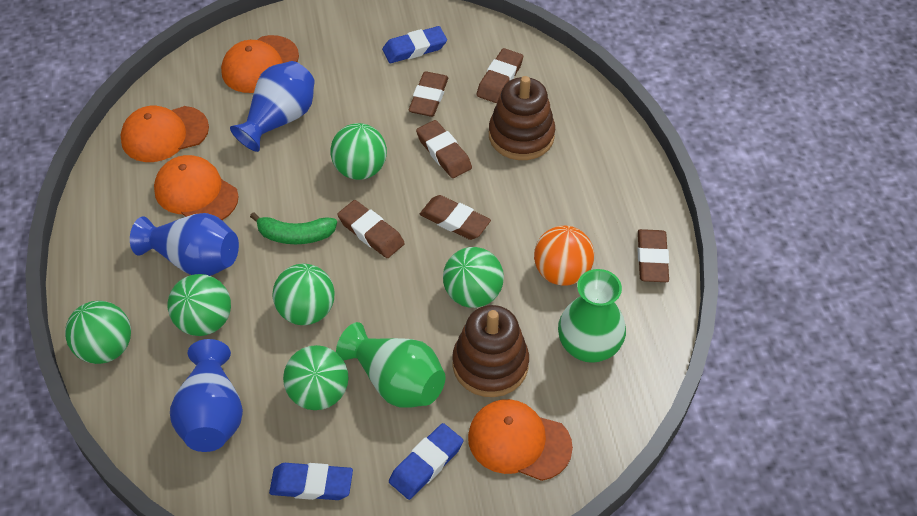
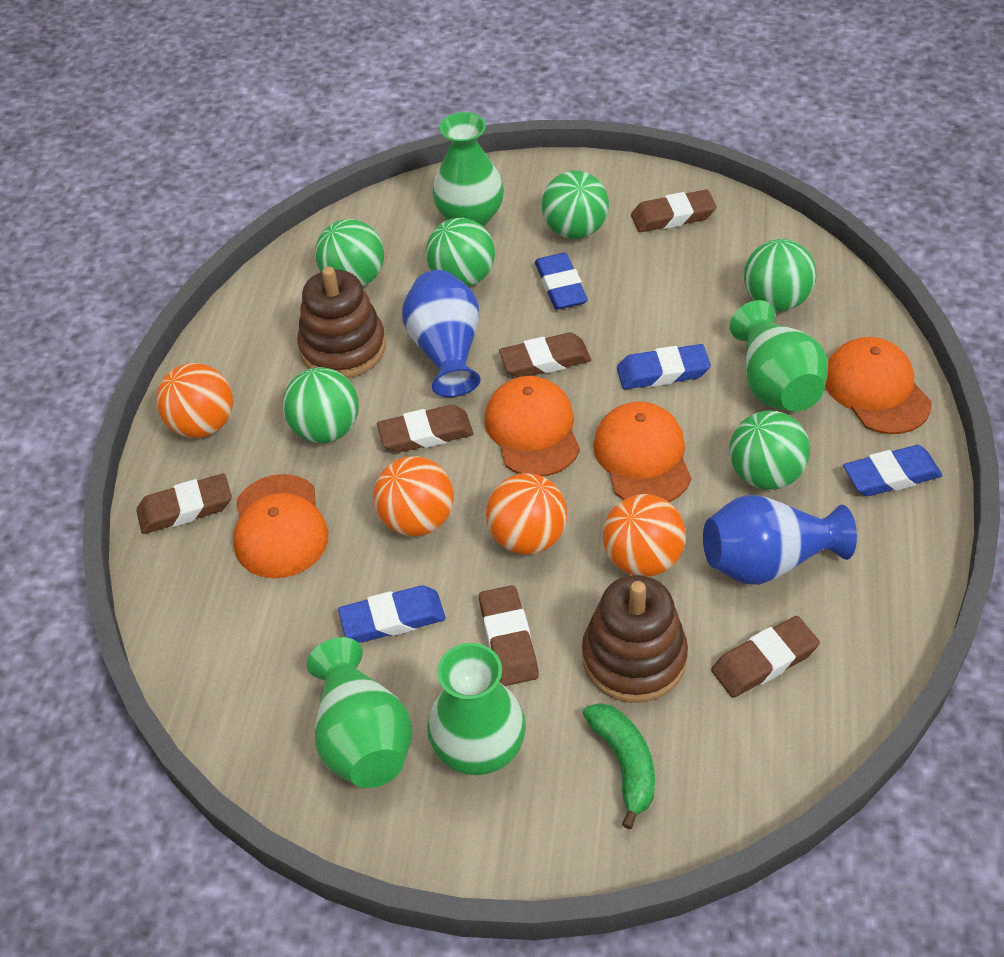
blue eraser: [269,463,353,500] [382,26,447,63] [389,423,463,500] = 3 -> [338,585,446,642] [535,253,588,310] [617,344,711,389] [843,445,942,496] = 4
blue vase: [130,213,239,276] [170,339,243,452] [230,61,315,152] = 3 -> [402,270,481,397] [703,495,857,585] = 2
green vase: [336,322,446,408] [558,269,626,363] = 2 -> [307,637,413,788] [427,643,526,775] [432,112,504,227] [730,300,828,411] = 4
orange ball: [534,226,594,286] = 1 -> [156,363,233,438] [373,456,454,536] [486,473,567,555] [603,494,686,577] = 4

